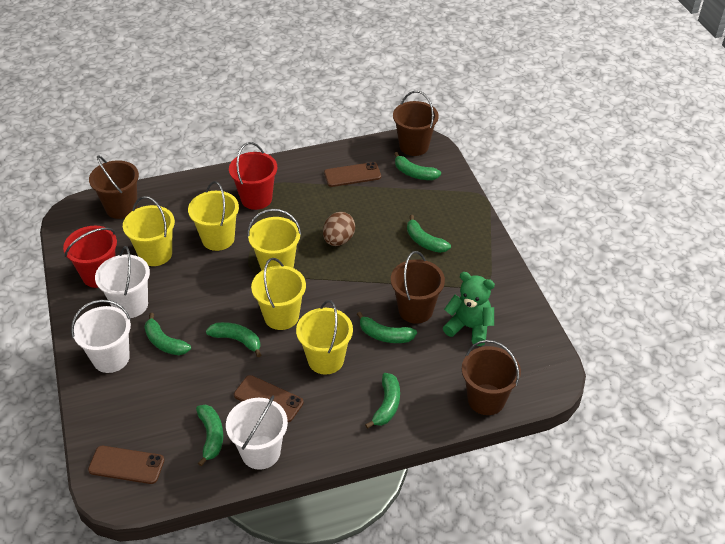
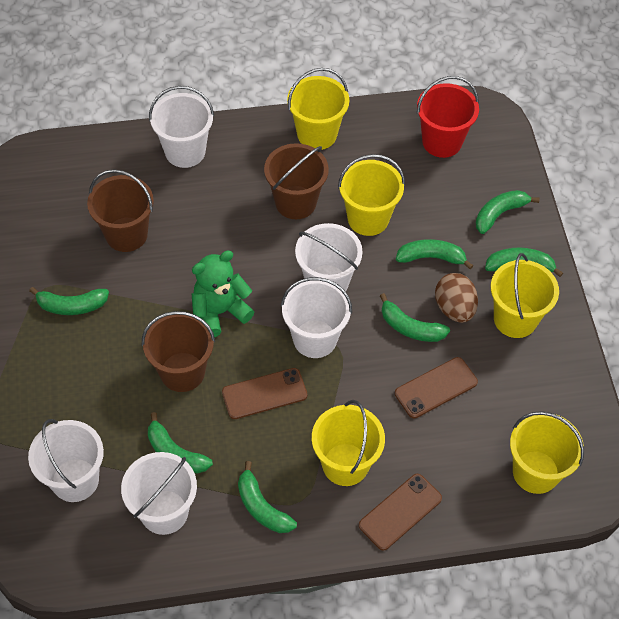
brown bucket: [89,155,139,219] [391,251,445,324] [393,91,439,156] [462,340,521,415] = 4 -> [87,169,154,252] [142,311,215,392] [264,143,329,219] = 3
red bucket: [63,226,117,288] [229,142,277,210] = 2 -> [417,76,479,158] = 1
white bucket: [71,300,131,373] [95,246,150,318] [226,395,288,470] = 3 -> [28,419,104,502] [121,452,197,535] [149,86,214,168] [281,277,352,358] [295,223,363,292] = 5

